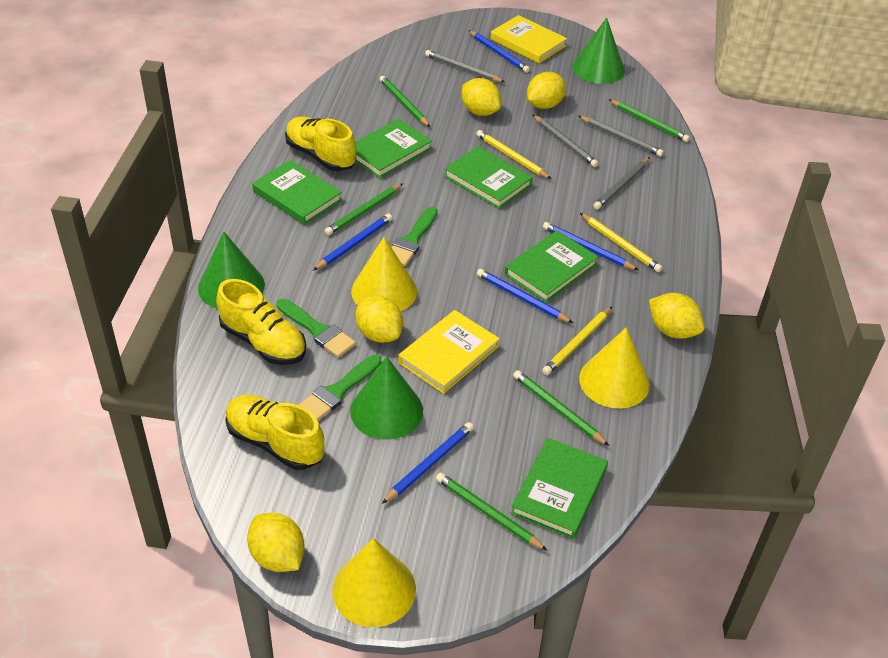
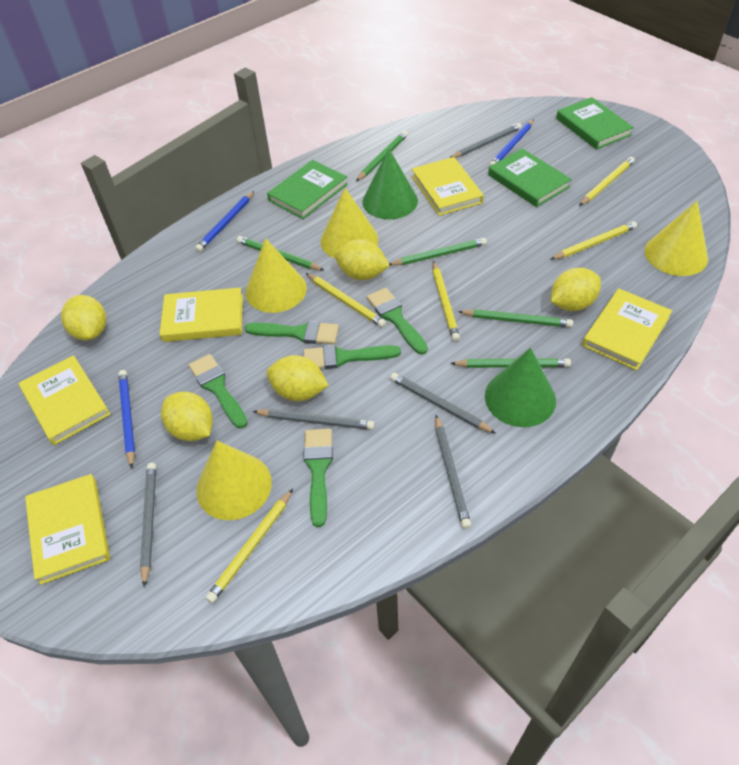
blue pencil: [313,213,392,270] [382,422,474,504] [468,30,530,73] [477,269,573,323] [543,222,638,270] = 5 -> [118,370,135,469] [195,191,254,252] [489,119,534,167] = 3
green book: [252,160,342,225] [355,119,432,178] [444,146,533,209] [505,230,599,303] [511,438,608,539] = 5 -> [267,160,348,219] [488,148,572,207] [556,97,634,150] = 3
green brush: [276,299,356,357] [299,355,382,421] [391,207,438,266] = 3 -> [189,354,247,429] [245,321,339,344] [303,345,401,369] [304,429,333,527] [367,288,428,355] = 5
green cone: [198,231,265,309] [350,356,423,440] [573,17,625,84] = 3 -> [362,149,418,220] [485,348,556,427] = 2
grey pencil: [425,50,505,82] [532,114,598,167] [579,116,664,157] [593,157,650,210] = 4 -> [140,463,156,587] [253,409,375,430] [390,373,496,434] [435,415,471,529] [450,123,522,158] = 5
yellow book: [398,310,500,394] [490,15,567,63] = 2 -> [19,355,110,445] [25,474,110,585] [160,288,243,342] [412,157,484,216] [582,289,672,371] = 5
yellow cone: [332,538,416,627] [351,237,417,311] [579,327,650,409] = 3 -> [196,441,272,520] [245,238,307,313] [320,188,378,258] [645,201,708,276] = 4
yellow pencil: [476,130,552,179] [542,307,612,375] [580,213,663,272] = 3 -> [206,489,293,603] [306,273,386,328] [433,261,460,341] [550,221,637,260] [579,157,635,206] = 5
yellow shoe: [216,279,306,365] [226,395,324,470] [285,117,356,171] = 3 -> none = 0

